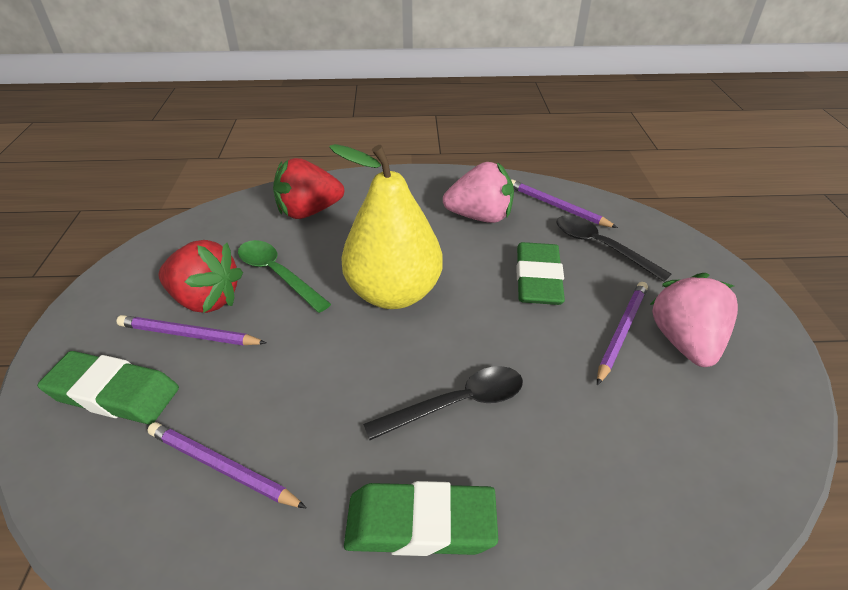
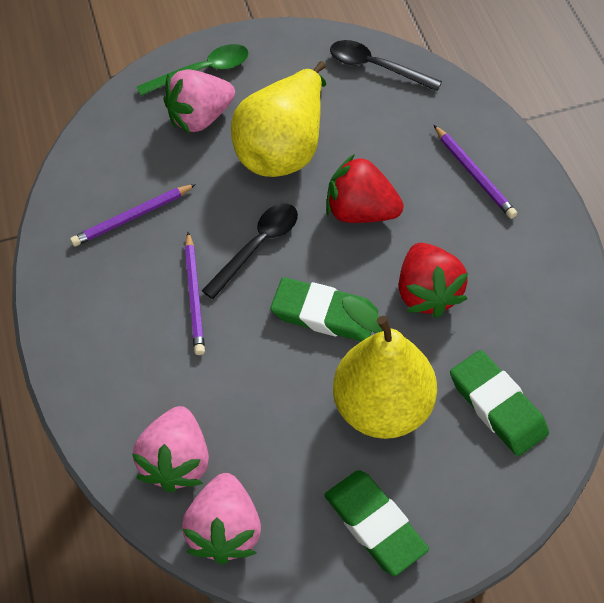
pink strawberry: [443,162,514,223] [650,273,738,367] = 2 -> [132,406,209,493] [164,69,235,134] [182,473,261,565] = 3
purple pencil: [116,315,266,346] [147,422,307,508] [511,179,618,228] [597,282,648,385] = 4 -> [70,184,196,246] [185,232,205,355] [434,125,517,219] = 3
yellow pear: [329,144,443,309] = 1 -> [231,61,326,177] [333,296,437,439] = 2

